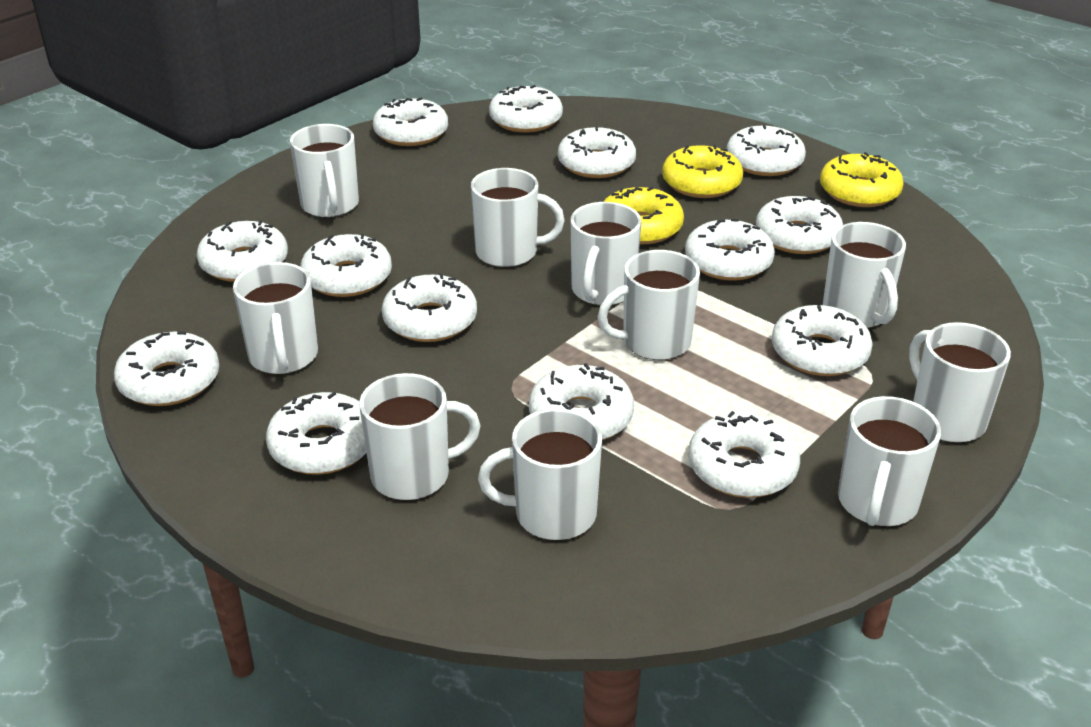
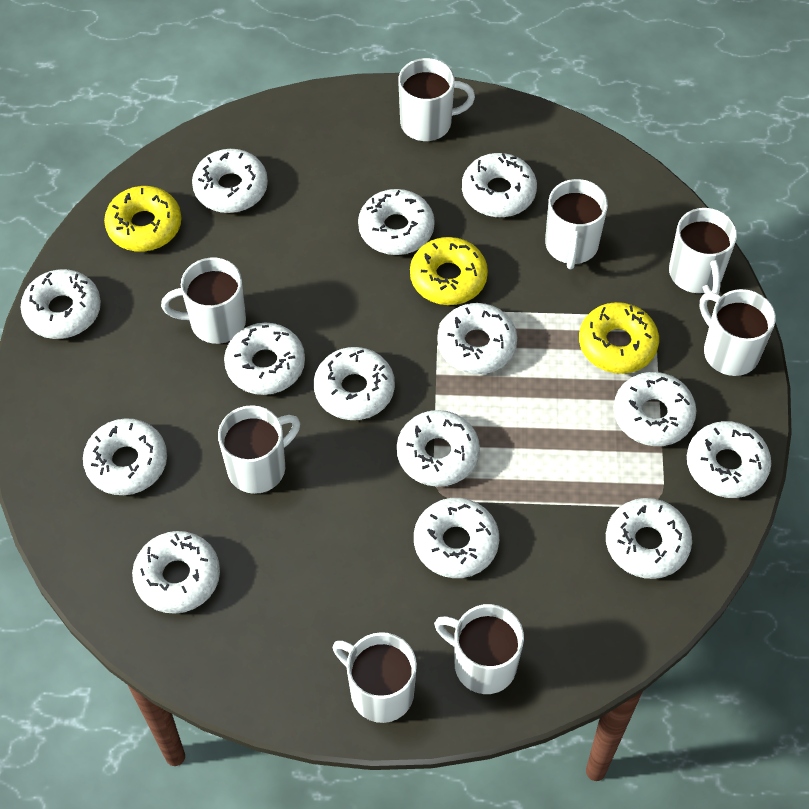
white mug: [233,262,318,374] [290,124,359,218] [359,373,481,501] [471,168,565,267] [478,408,602,540] [571,202,641,305] [598,250,700,360] [823,222,906,328] [838,396,941,527] [909,322,1011,443] = 10 -> [161,258,246,344] [218,405,300,494] [333,632,417,723] [398,58,475,141] [434,604,524,694] [545,179,608,269] [669,208,737,294] [700,289,776,376] = 8

